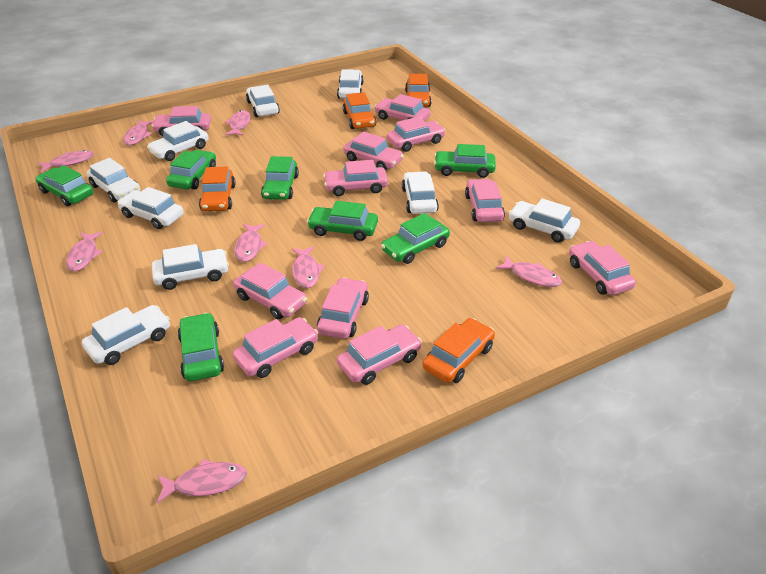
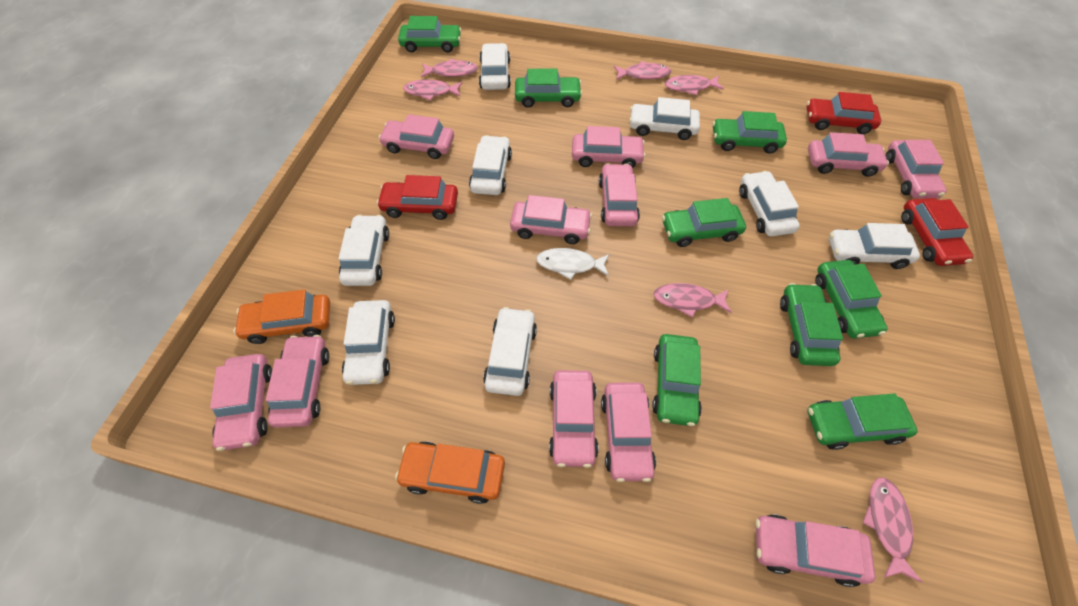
green car: [35,165,93,206] [166,150,216,190] [178,313,224,381] [261,156,299,200] [307,201,378,241] [381,213,450,264] [434,144,496,178] = 7 -> [398,16,461,53] [515,69,582,108] [652,334,702,426] [662,198,746,247] [713,111,787,153] [780,283,843,366] [807,394,918,450] [815,260,888,339] = 8
orange car: [199,166,236,211] [343,92,376,129] [405,74,431,107] [422,318,495,383] = 4 -> [234,290,330,344] [395,441,505,504] = 2
pink fish: [37,150,94,172] [66,232,103,272] [123,120,154,145] [156,459,247,504] [225,110,251,136] [234,224,267,262] [292,246,325,288] [496,256,562,287] = 8 -> [403,79,462,100] [421,59,478,77] [614,61,671,80] [654,283,732,318] [665,75,724,95] [863,477,922,582] = 6
red car: none = 0 -> [377,175,458,220] [807,92,881,134] [901,198,973,266] = 3
white car: [82,305,170,365] [87,158,140,202] [118,187,184,229] [147,121,209,161] [152,244,229,290] [246,85,280,117] [337,70,364,98] [402,171,439,214] [508,199,580,243] = 9 -> [339,215,389,286] [342,300,395,385] [469,135,512,195] [479,43,511,90] [483,307,537,396] [629,97,700,140] [739,171,800,236] [829,223,920,269] = 8
white fish: none = 0 -> [536,248,609,280] = 1

